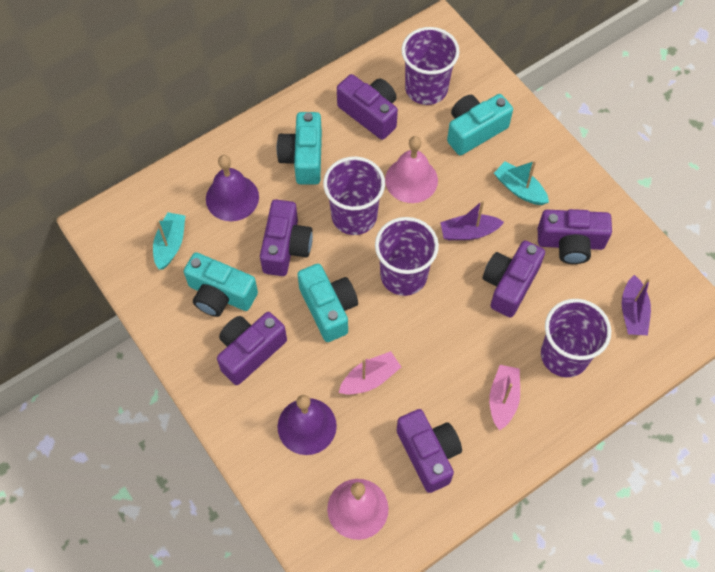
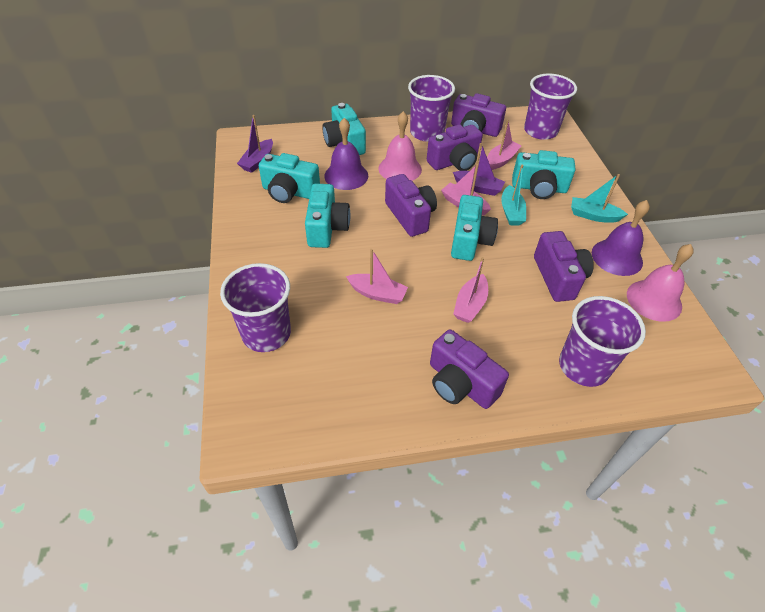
pink boat: [339,351,401,395] [489,365,520,430] = 2 -> [346,249,408,304] [441,164,491,215] [453,257,488,323] [487,120,521,170] = 4
purple camera: [217,312,287,385] [260,199,313,276] [337,74,398,140] [397,409,462,493] [483,241,545,318] [538,209,612,264] = 6 -> [385,174,437,237] [427,125,483,171] [430,330,509,409] [451,93,506,137] [534,231,594,302] = 5
turquoise camera: [184,252,258,317] [277,112,322,185] [298,264,358,342] [447,94,513,155] = 4 -> [259,153,320,203] [305,184,350,248] [322,103,366,155] [451,195,498,261] [512,150,576,199] = 5

